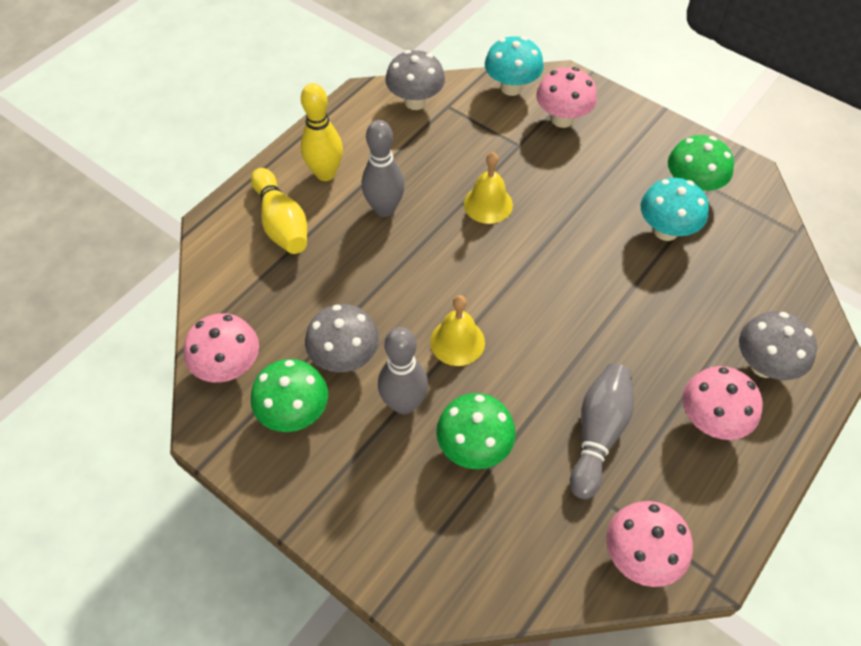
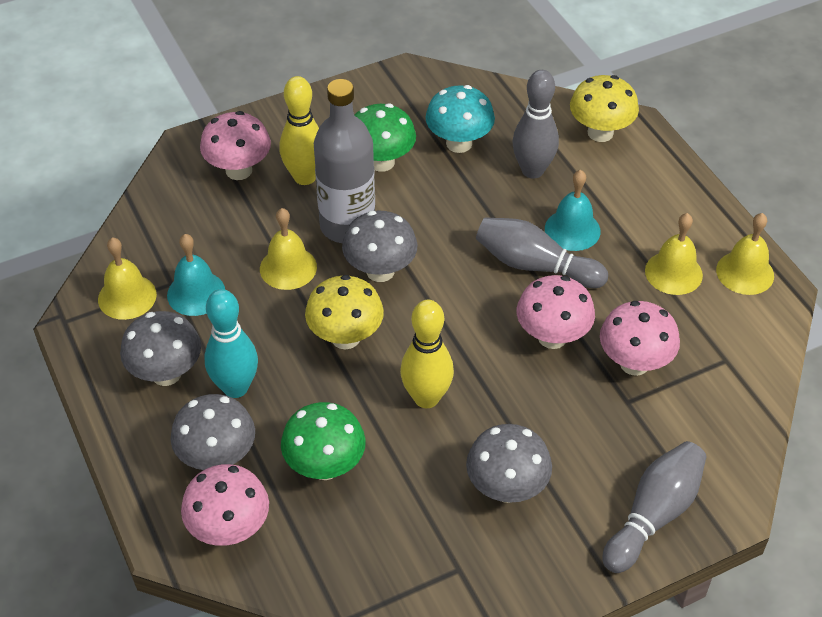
green mushroom: [251,359,328,432] [436,393,516,469] [668,135,734,191] = 3 -> [281,402,366,480] [355,103,416,172] = 2
grey bottle: none = 0 -> [314,79,375,243] = 1
grey mushroom: [305,304,379,373] [385,50,445,110] [739,311,817,380] = 3 -> [120,311,201,386] [171,394,255,470] [342,211,417,282] [466,424,552,503] = 4
turquoise bell: none = 0 -> [167,234,225,316] [545,170,601,251] = 2
turquoise bowling pin: none = 0 -> [204,289,258,398] = 1
turquoise mushroom: [485,36,544,96] [641,178,709,241] = 2 -> [425,85,495,153] = 1
yellow bell: [430,295,485,366] [464,152,513,224] = 2 -> [98,237,157,320] [260,208,317,290] [645,213,703,295] [716,213,774,295] = 4
yellow mushroom: none = 0 -> [305,275,384,349] [570,75,639,142] = 2

